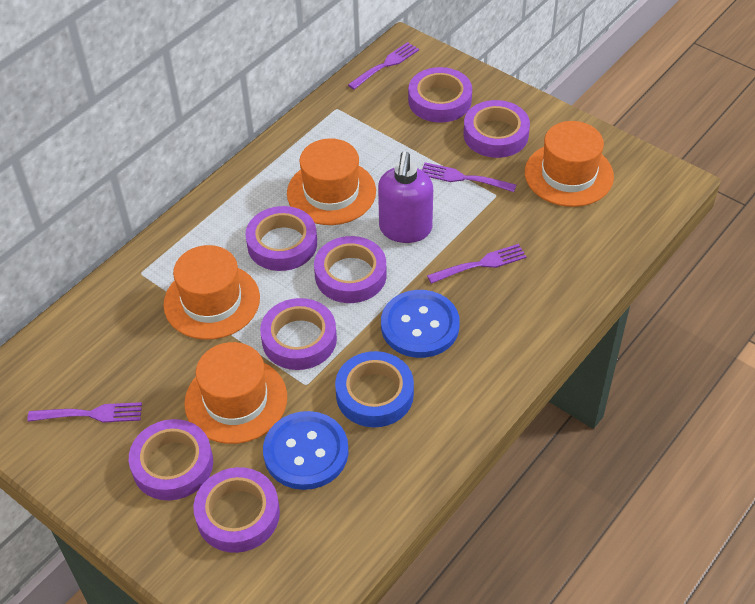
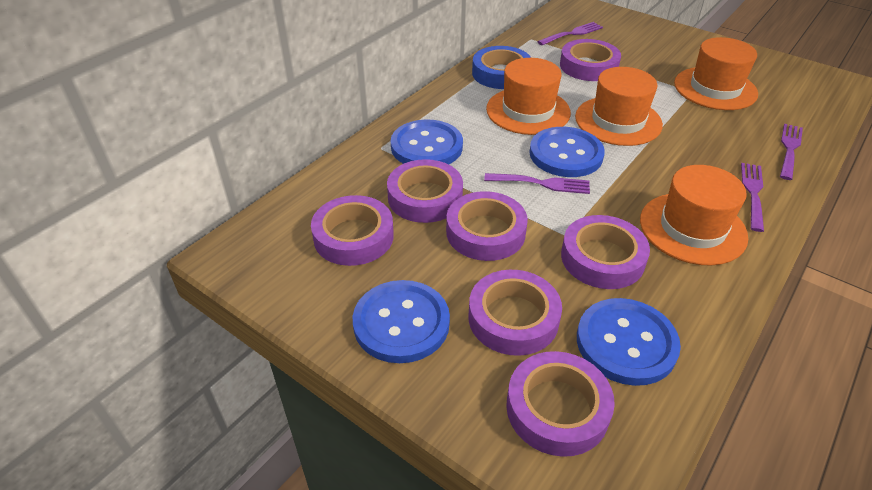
blue button: [263,411,349,490] [381,290,460,358] = 2 -> [353,280,450,363] [391,119,463,164] [529,127,605,177] [577,298,681,386] = 4
purple soap dispenser: [378,151,433,243] = 1 -> none = 0

